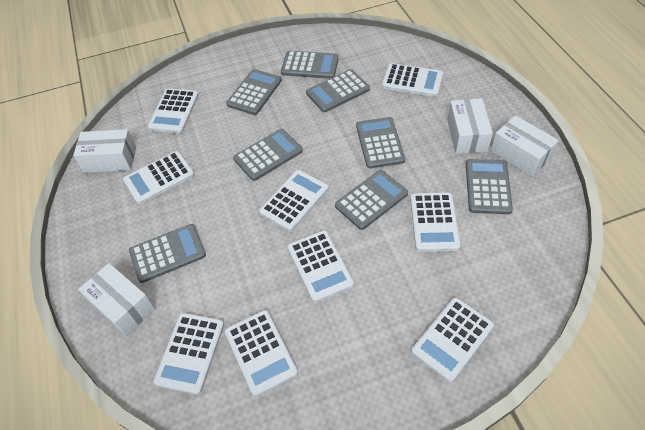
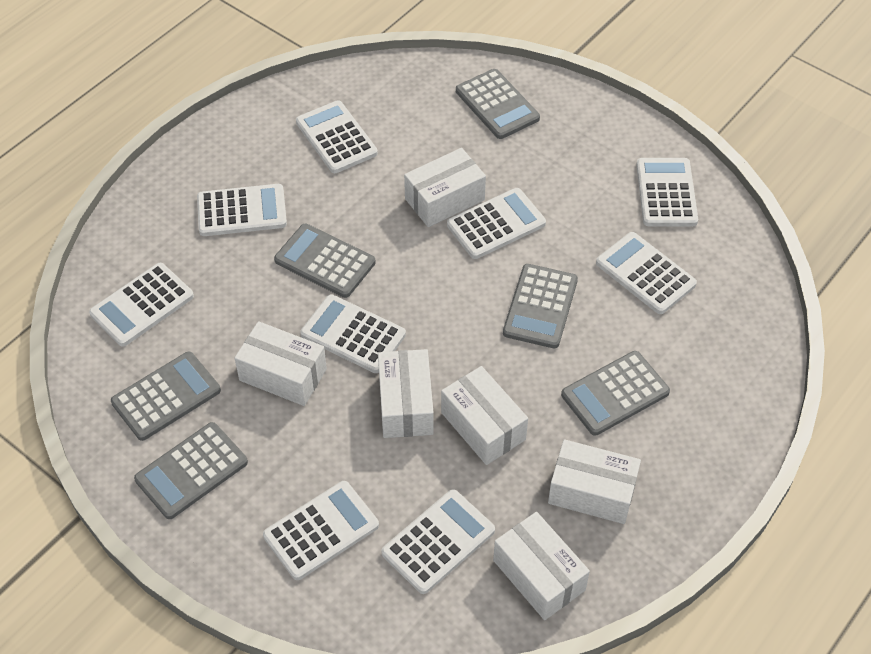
grey calculator: [129,224,206,283] [226,69,282,115] [233,129,303,181] [281,51,339,79] [306,69,370,112] [335,170,408,230] [356,117,405,169] [466,159,513,214] = 8 -> [111,352,221,441] [134,422,248,519] [274,224,376,298] [456,69,540,139] [503,264,578,348] [561,351,670,436] = 6
white box: [73,129,136,173] [78,263,155,336] [447,98,493,154] [491,115,559,177] = 4 -> [235,321,327,406] [378,349,434,438] [404,148,486,227] [441,366,528,465] [493,512,590,620] [548,439,641,524] = 6

